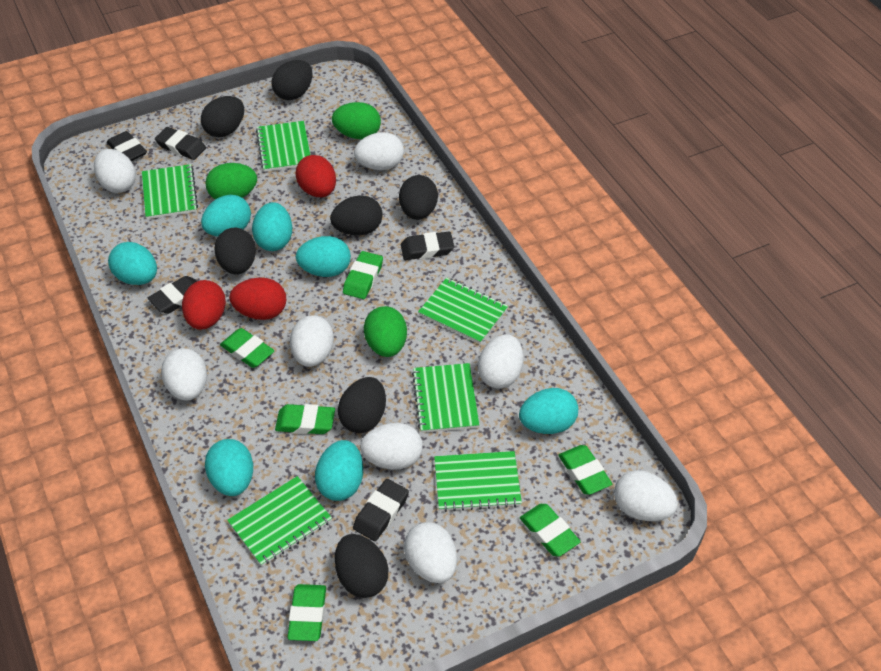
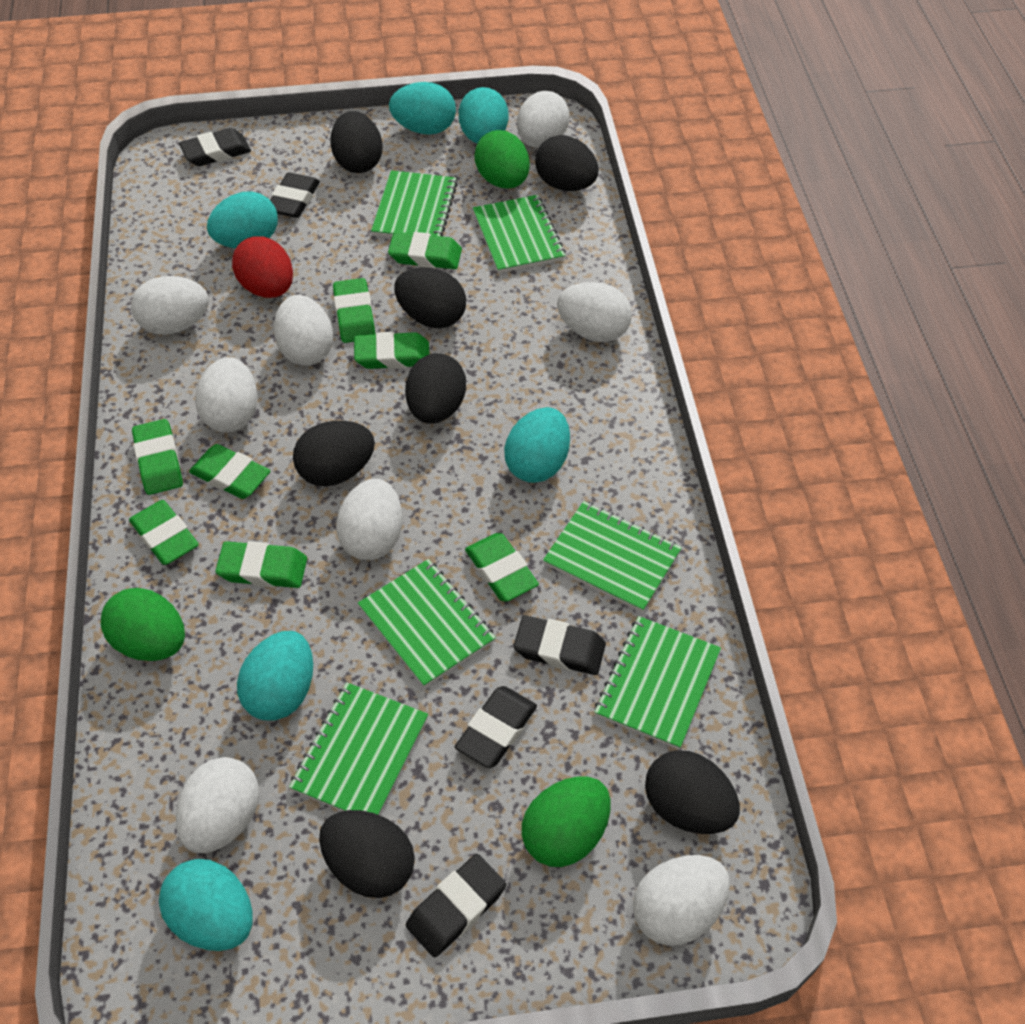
green eraser: [220,328,274,368] [275,404,335,434] [288,584,326,641] [343,251,383,299] [520,504,581,557] [558,445,612,495] = 6 -> [129,500,199,565] [132,419,183,495] [189,444,270,499] [216,541,307,588] [333,278,375,343] [354,332,429,369] [388,232,462,269] [465,533,539,602] = 8
red egg: [182,280,226,330] [229,277,287,320] [295,155,336,197] = 3 -> [232,236,293,298] = 1
turquoise egg: [108,242,157,285] [201,195,251,236] [205,439,253,496] [252,202,292,251] [296,236,351,277] [315,440,363,501] [519,388,578,434] = 7 -> [159,859,253,951] [207,191,278,248] [237,631,313,720] [389,82,456,135] [459,87,508,144] [504,407,570,483] = 6

